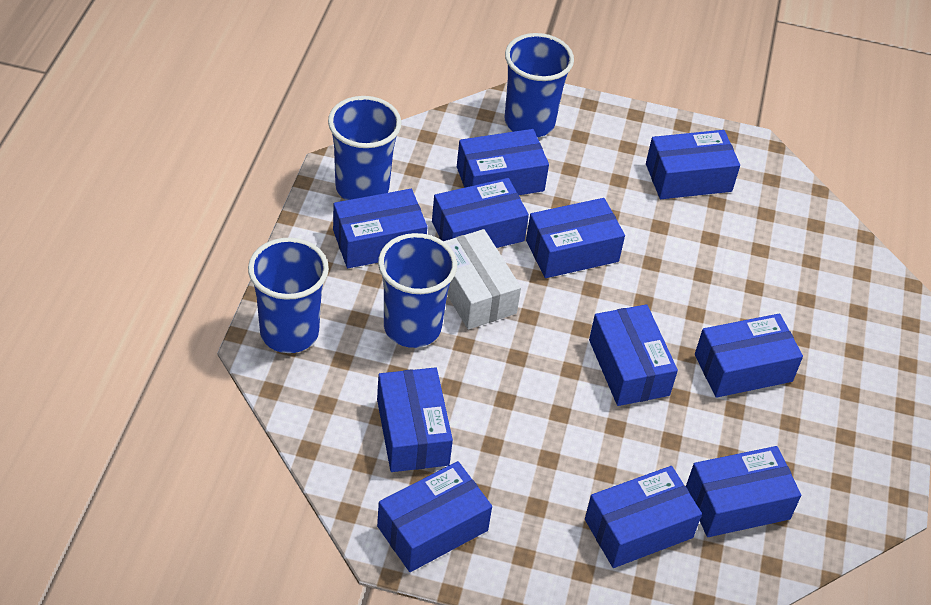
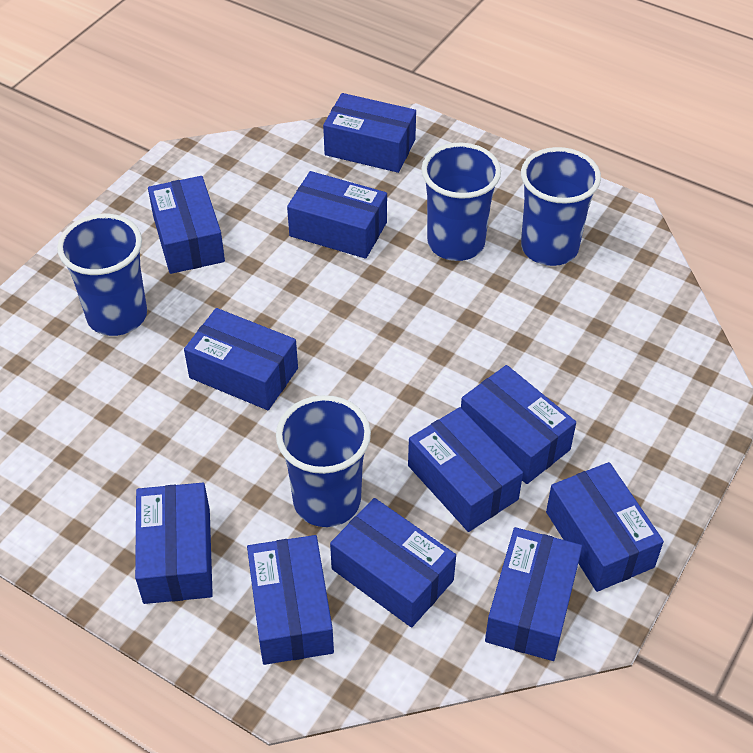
white box: [443,229,521,329] = 1 -> none = 0

